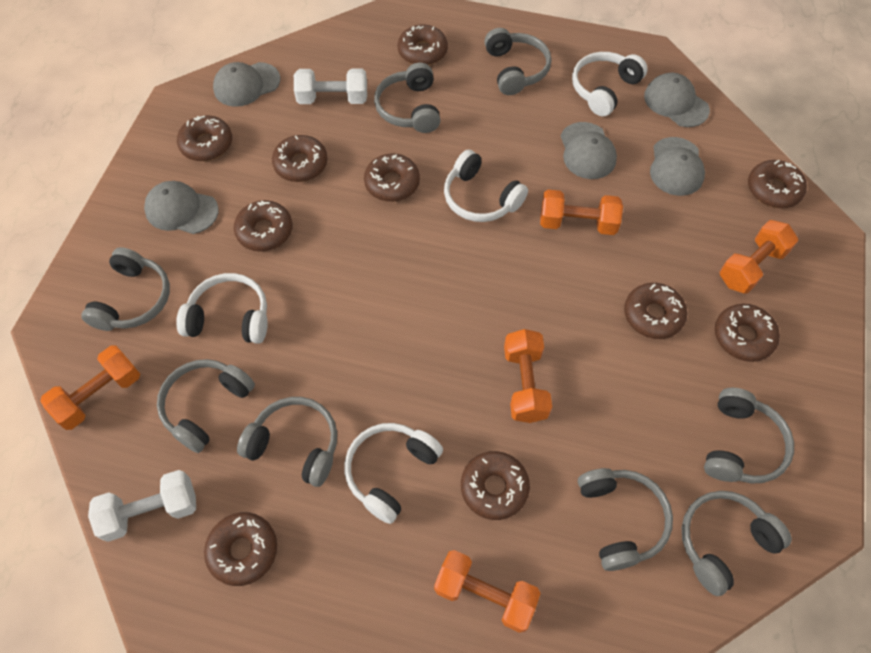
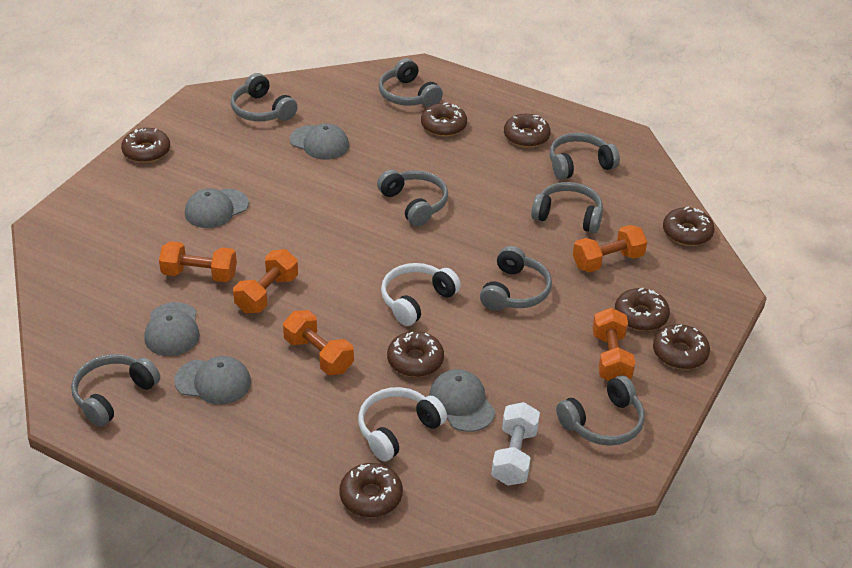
brown donut: [177,115,232,161] [204,512,277,586] [234,200,292,251] [272,135,328,182] [364,153,420,202] [398,25,448,65] [461,451,530,520] [624,283,687,339] [715,304,780,362] [748,160,807,208] = 10 -> [121,128,170,163] [339,463,403,517] [387,331,444,377] [421,102,467,137] [504,114,551,148] [615,288,670,331] [653,324,710,369] [663,207,715,246] = 8
white dumbbell: [88,470,196,542] [294,69,367,104] = 2 -> [491,402,540,485] = 1
white headphones: [176,273,268,344] [345,423,443,524] [444,149,528,222] [572,52,648,116] = 4 -> [358,387,447,461] [381,263,461,326] = 2

